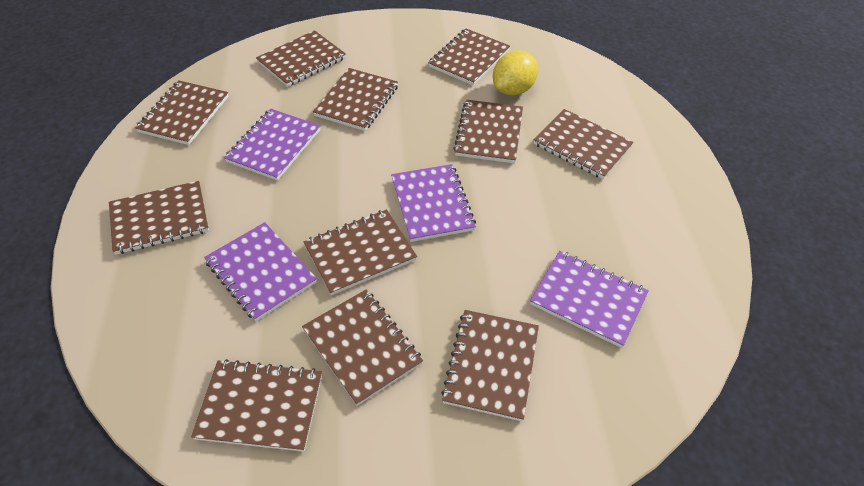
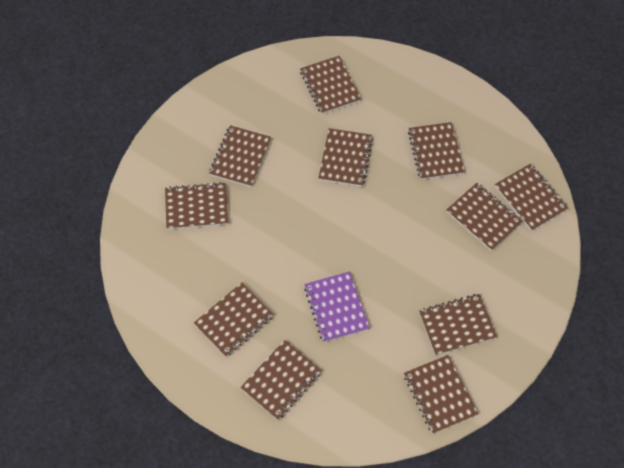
purple notebook: [204,222,317,321] [224,109,321,181] [391,164,476,242] [530,251,649,348] = 4 -> [304,272,370,342] = 1
yellow lemon: [493,50,538,95] = 1 -> none = 0

